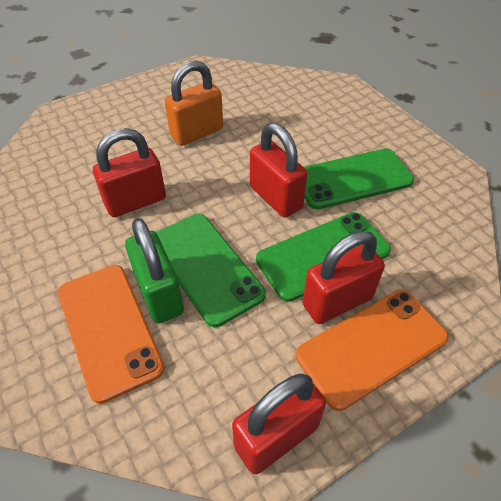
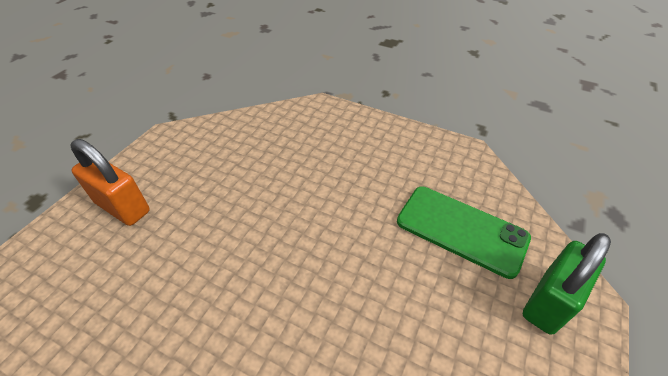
green phone: [156,214,266,327] [256,212,391,302] [304,148,414,209] = 3 -> [397,186,531,279] = 1
orange phone: [58,265,165,404] [296,290,449,411] = 2 -> none = 0
red padlock: [93,128,166,217] [232,374,326,474] [250,123,307,217] [302,231,385,324] = 4 -> none = 0

